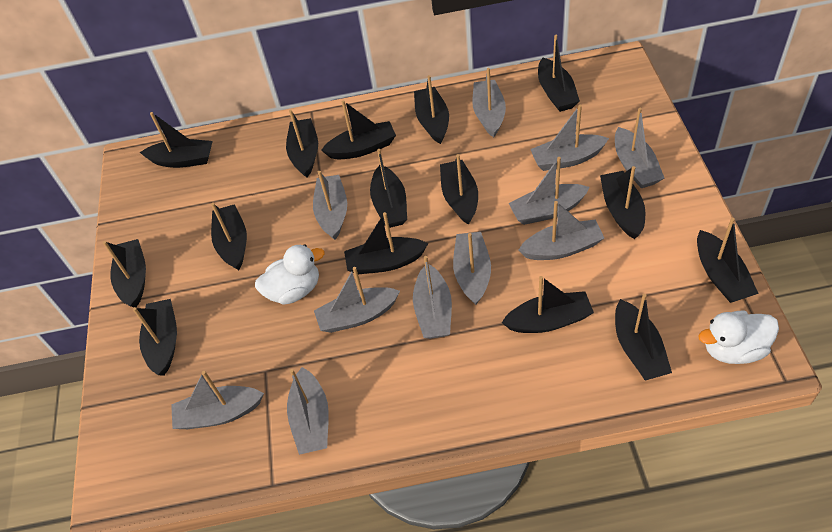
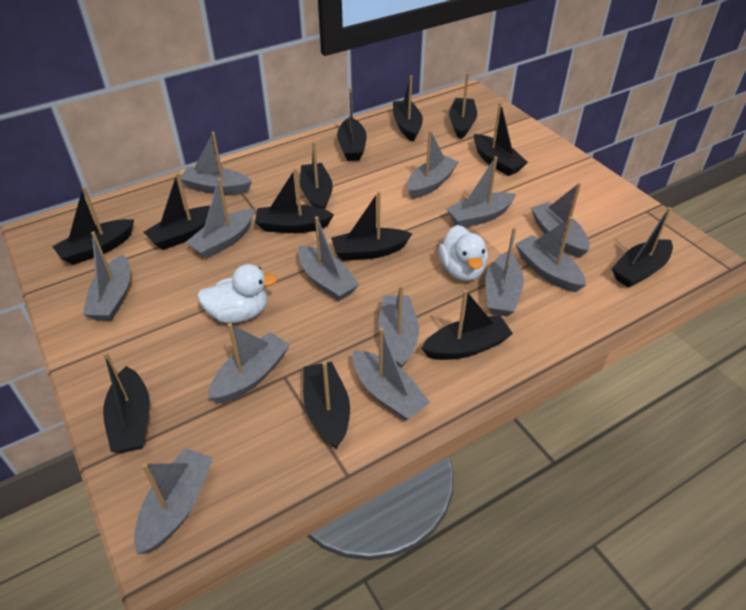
black boat: [103,239,146,307] [133,299,177,376] [140,112,213,168] [211,203,247,270] [286,110,318,178] [321,100,396,159] [344,212,428,274] [370,149,407,228] [414,75,449,144] [440,154,478,225] [502,276,594,333] [538,35,580,112] [600,166,645,239] [615,294,672,381] [697,218,759,303] = 15 -> [52,186,134,265] [103,352,150,453] [144,173,210,250] [255,168,334,233] [300,141,333,209] [303,362,350,449] [331,191,412,261] [337,88,367,161] [393,75,423,142] [421,290,513,360] [449,73,477,139] [474,102,528,176] [612,207,673,288] = 13
grey boat: [171,371,264,429] [287,367,329,455] [313,171,347,240] [314,267,400,333] [413,256,452,339] [453,232,491,305] [472,68,506,137] [509,157,589,225] [518,201,604,260] [530,105,609,171] [615,108,664,188] = 11 -> [83,231,130,321] [134,448,213,554] [180,132,252,195] [185,178,254,258] [208,323,290,404] [298,216,360,301] [353,328,431,421] [378,285,419,368] [407,130,459,199] [446,156,516,227] [485,227,524,317] [515,217,586,293] [531,183,590,258] = 13

